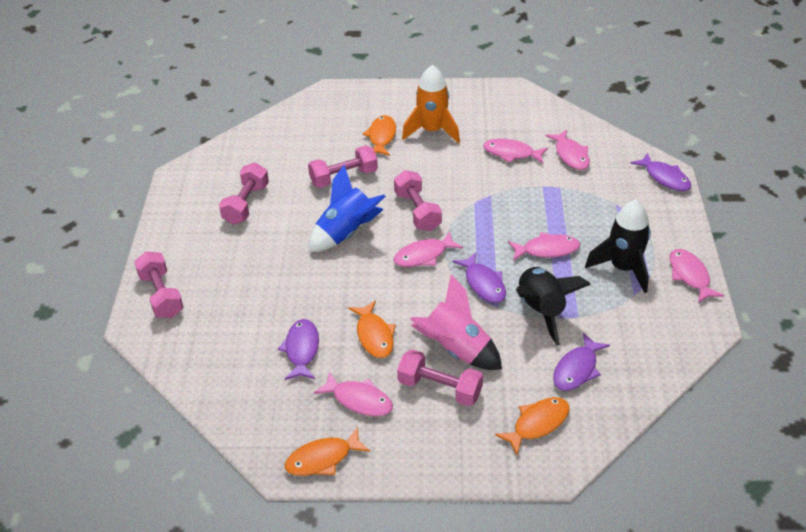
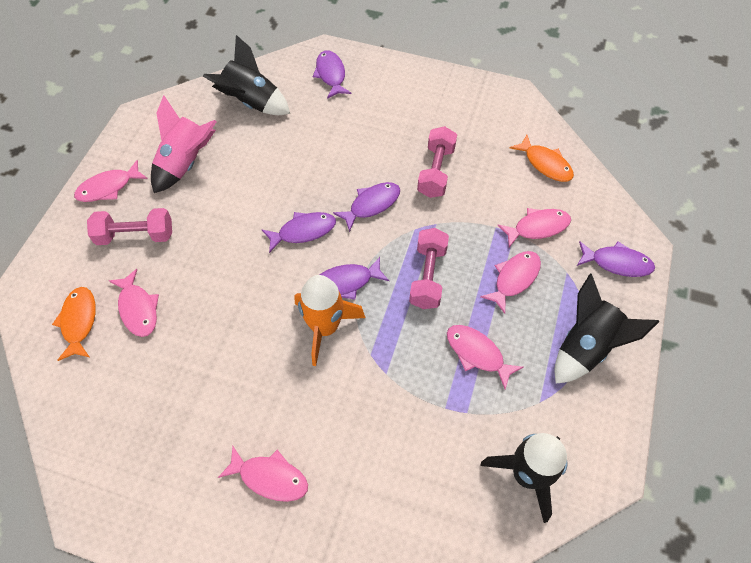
black rocket: [516,267,591,346] [585,200,651,293] = 2 -> [203,35,290,115] [480,433,567,523] [555,274,659,384] = 3
blue rocket: [309,165,386,252] = 1 -> none = 0
orange fish: [285,427,371,476] [348,301,396,358] [363,115,396,156] [495,397,569,455] = 4 -> [52,287,96,361] [510,134,574,182] = 2
pink dumbbell: [134,251,184,318] [219,163,269,224] [308,145,378,188] [394,170,442,231] [397,349,483,406] = 5 -> [87,208,172,245] [409,228,449,309] [417,126,457,198] = 3
purple fish: [278,319,319,380] [452,252,506,303] [553,333,610,391] [630,153,691,191] = 4 -> [262,212,336,253] [313,50,351,99] [319,257,389,300] [333,182,400,232] [577,241,655,277] = 5

